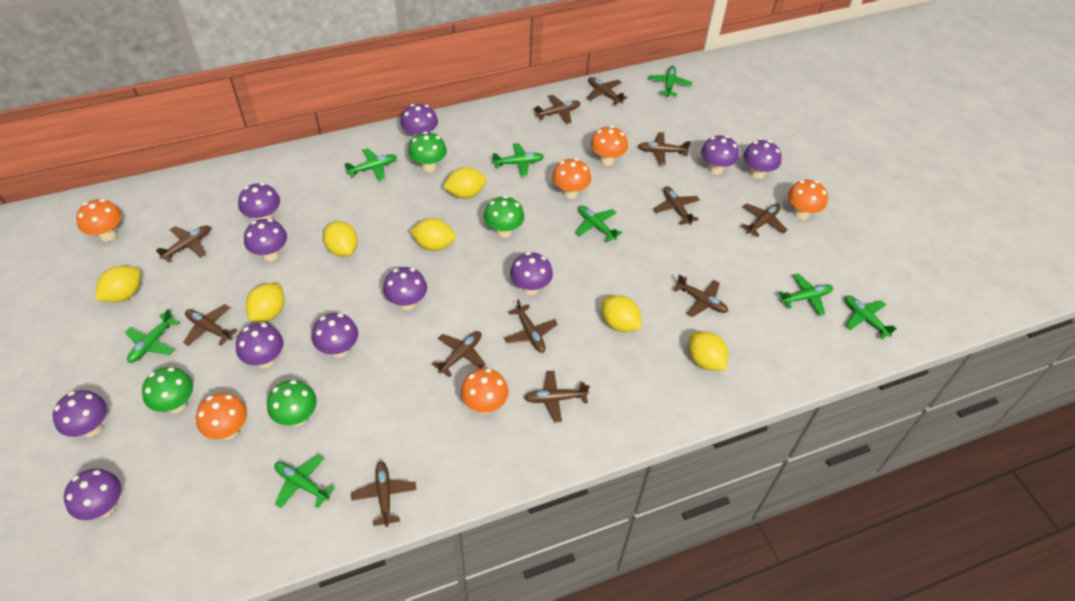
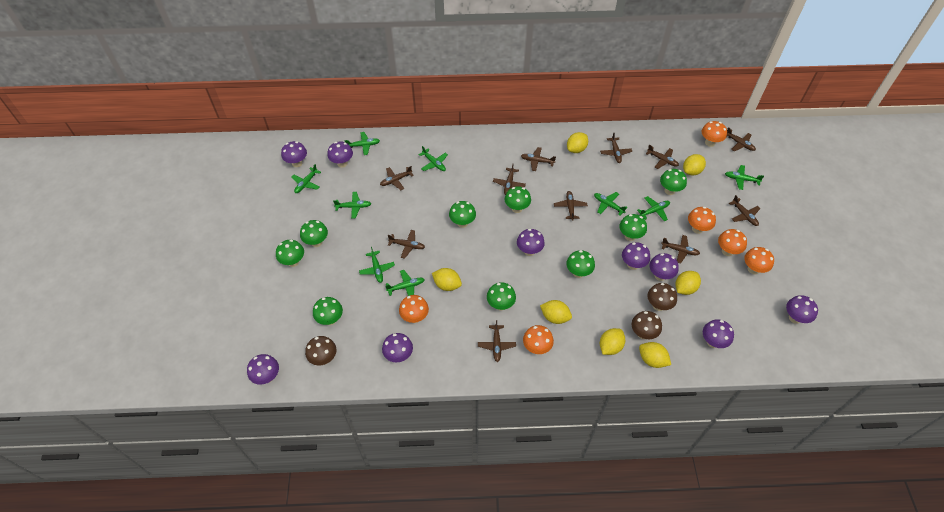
brown mushroom: none = 0 -> [305,336,336,366] [632,311,662,339] [647,283,677,311] = 3
brown plane: [156,225,210,262] [183,304,237,346] [351,461,416,527] [432,331,486,377] [504,299,558,353] [524,371,590,423] [534,95,581,124] [587,77,628,105] [638,132,691,165] [654,186,700,225] [673,274,728,317] [741,203,787,237] = 12 -> [380,166,414,190] [388,230,425,259] [478,320,516,362] [493,163,526,195] [521,147,556,171] [554,191,588,221] [600,132,632,163] [646,145,679,169] [661,235,700,264] [727,127,756,151] [729,195,760,226] = 11
green mushroom: [142,367,193,413] [267,380,317,426] [408,132,447,172] [484,196,524,238] = 4 -> [276,240,304,267] [300,220,328,247] [313,297,343,325] [449,201,476,228] [487,282,516,310] [505,186,531,213] [566,250,595,278] [619,214,647,241] [660,169,687,195] = 9
green plane: [125,309,180,363] [274,454,335,508] [345,148,397,181] [492,143,544,177] [575,206,622,243] [649,66,692,97] [778,273,833,316] [845,296,897,339] = 8 -> [291,164,321,193] [333,192,371,219] [345,132,380,155] [359,247,395,283] [385,270,425,296] [419,146,448,171] [594,192,628,216] [637,196,670,221] [725,165,764,190] = 9
purple mushroom: [52,390,107,437] [64,469,121,520] [236,323,283,368] [238,183,280,220] [244,219,287,261] [312,313,358,358] [383,267,427,310] [401,104,438,138] [510,252,553,295] [701,135,739,175] [743,140,782,179] = 11 -> [247,354,279,385] [281,141,307,167] [327,141,353,168] [382,333,413,362] [517,229,545,256] [622,242,650,270] [650,253,679,281] [703,319,734,348] [786,295,818,324] = 9

